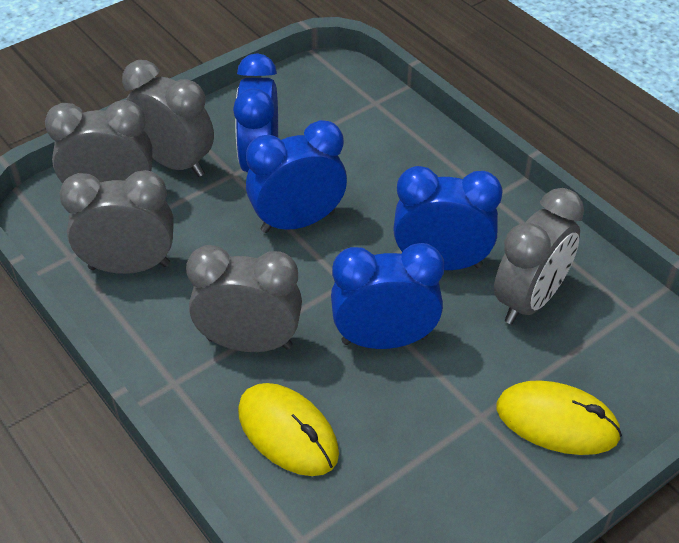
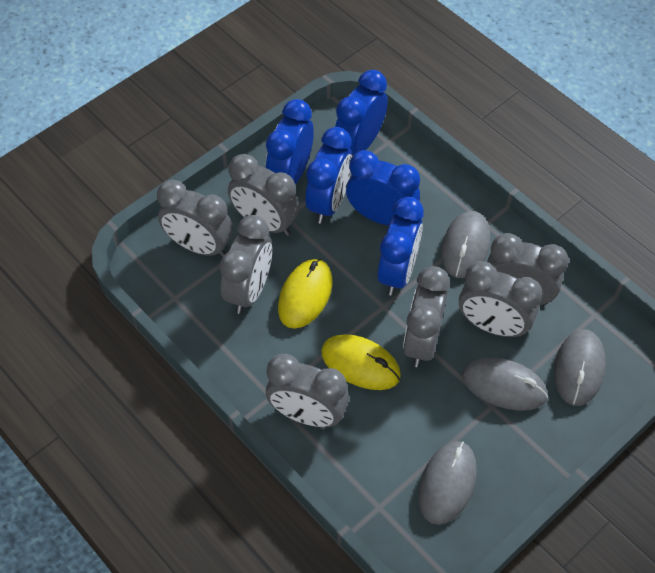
blue clock: [233,53,278,173] [246,120,347,233] [331,243,444,349] [393,166,503,270] = 4 -> [266,99,314,185] [305,127,352,224] [335,70,388,155] [346,150,420,225] [378,197,424,296] = 5
grey clock: [45,100,153,184] [60,170,174,274] [122,60,214,177] [186,245,302,352] [494,188,584,325] = 5 -> [157,180,233,257] [219,215,272,314] [228,154,300,236] [266,354,349,427] [403,266,450,367] [459,261,542,338] [487,233,569,305] = 7
grey mouse: none = 0 -> [418,441,477,525] [441,211,490,278] [462,357,548,411] [554,329,606,406] = 4

